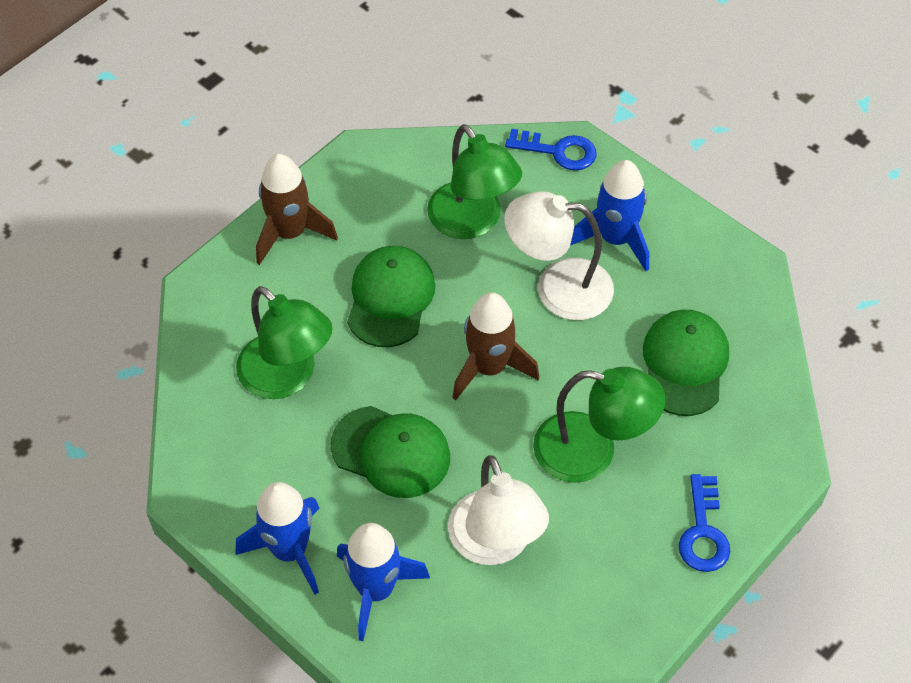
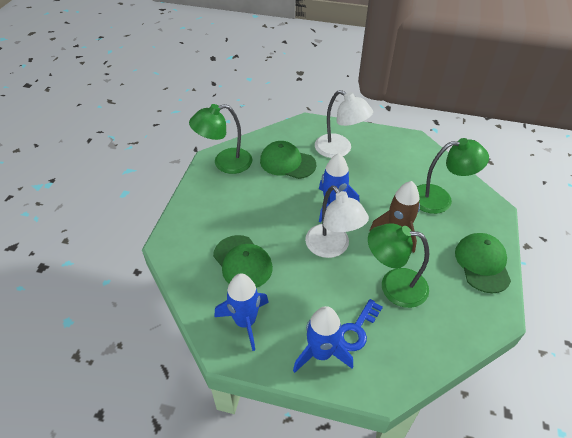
blue key: [505,129,597,171] [679,474,731,572] = 2 -> [340,299,383,351] = 1
brown rocket: [256,154,338,265] [452,293,539,401] = 2 -> [370,181,420,253] = 1

